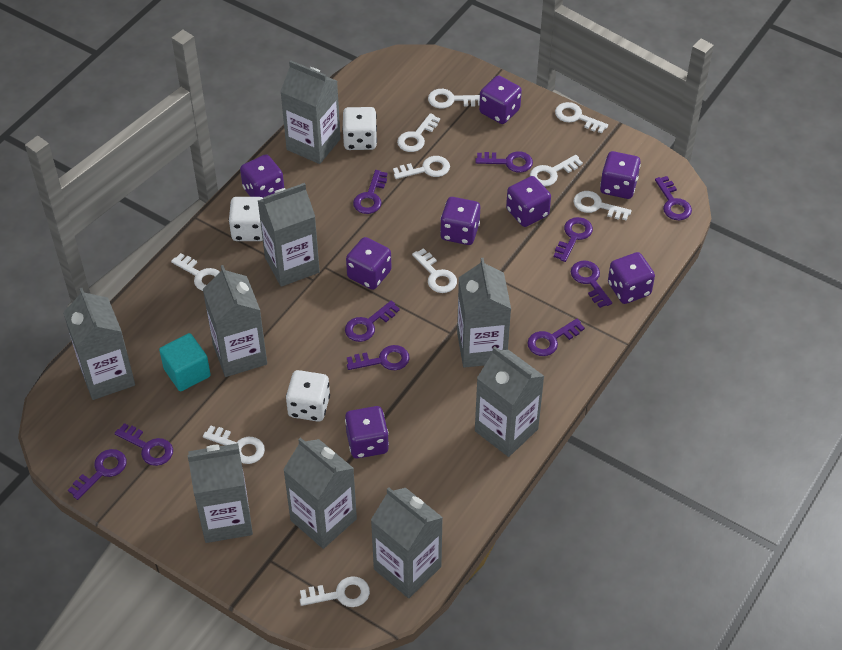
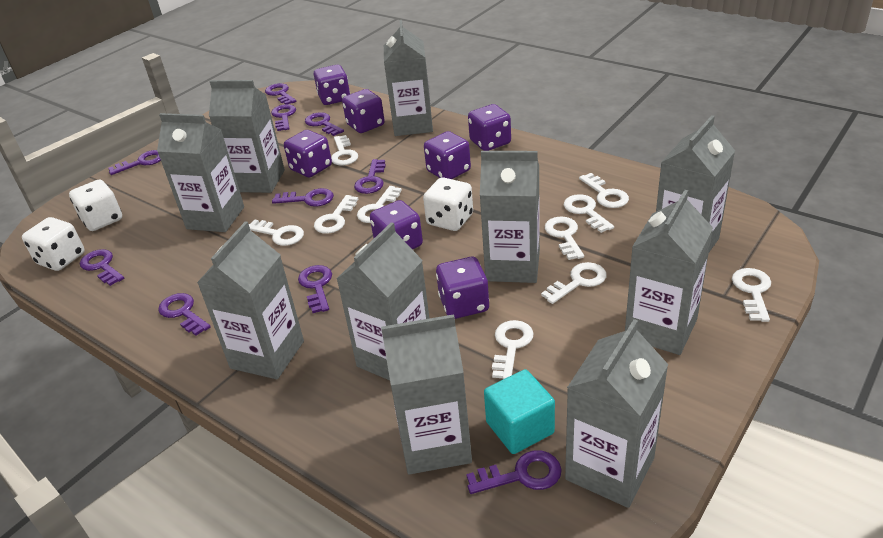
grey carton: [63,288,135,400] [188,443,253,543] [203,265,267,377] [258,183,320,287] [280,60,341,164] [283,437,357,549] [371,487,443,598] [457,258,511,368] [475,346,544,457] = 9 -> [157,113,244,232] [197,222,304,379] [209,80,285,193] [337,222,429,380] [381,314,472,475] [384,20,433,136] [480,151,540,283] [565,319,668,508] [625,190,713,355] [656,115,735,252] = 10
purple dice: [240,154,284,197] [345,406,389,459] [346,237,391,290] [440,197,480,245] [479,75,522,124] [506,176,551,227] [600,151,641,199] [608,252,655,304] = 8 -> [284,130,332,177] [314,65,350,105] [342,89,385,133] [370,200,423,249] [424,131,471,179] [436,257,489,319] [468,104,511,151] = 7

